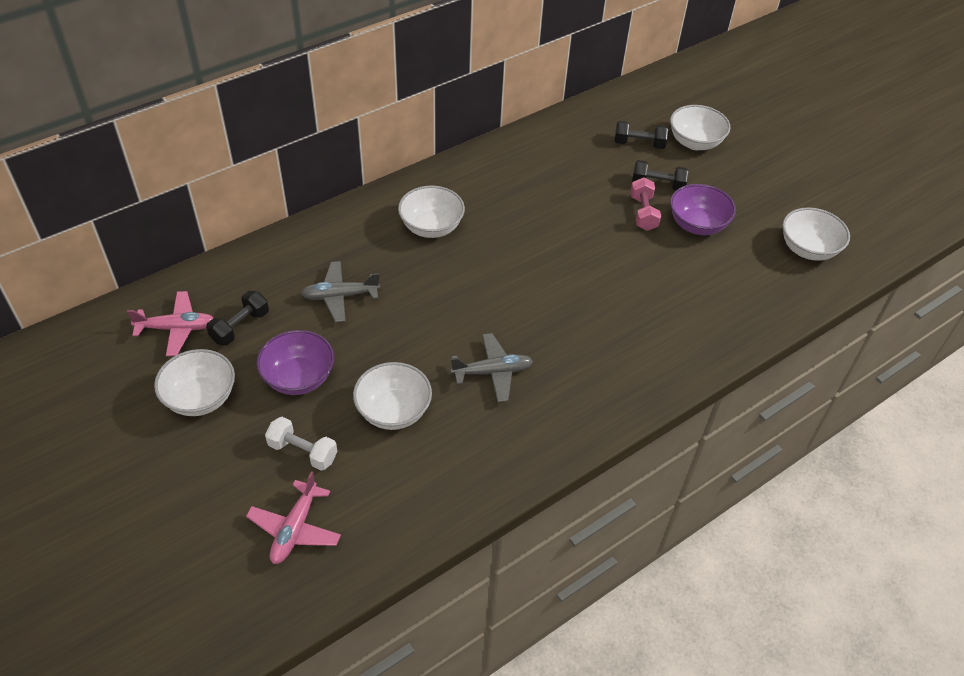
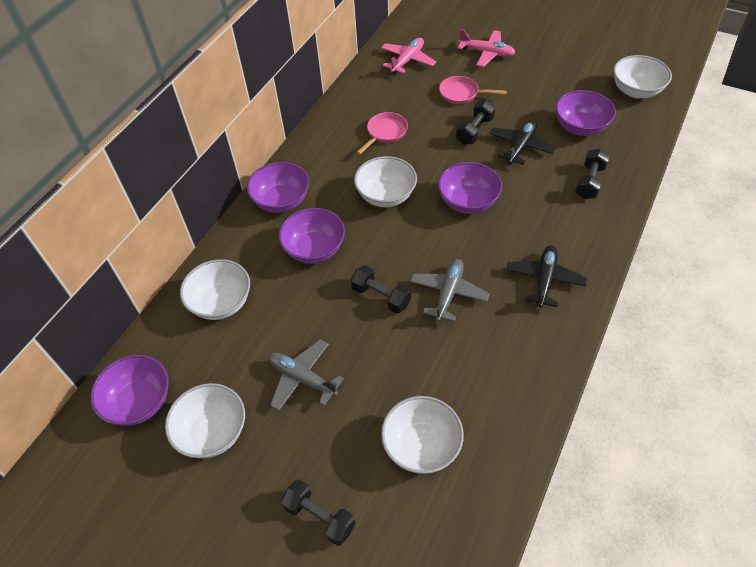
black dumbbell: [206,291,269,346] [614,121,668,149] [632,160,689,190] = 3 -> [281,479,356,546] [351,265,411,314] [456,100,495,144] [575,148,610,199] = 4
black plane: none = 0 -> [489,120,556,165] [506,245,587,307] = 2
pink dumbbell: [630,177,661,231] = 1 -> none = 0
pink pan: none = 0 -> [356,112,408,155] [439,76,507,104] = 2
purple bowl: [256,330,334,395] [670,184,736,235] = 2 -> [90,355,169,426] [247,162,309,213] [278,208,345,264] [438,162,502,214] [556,90,616,136] = 5
white dumbbell: [265,417,338,471] = 1 -> none = 0

